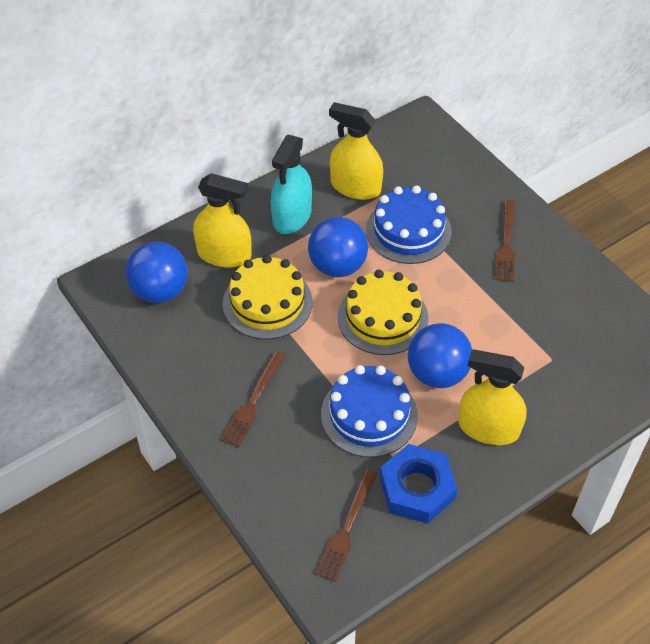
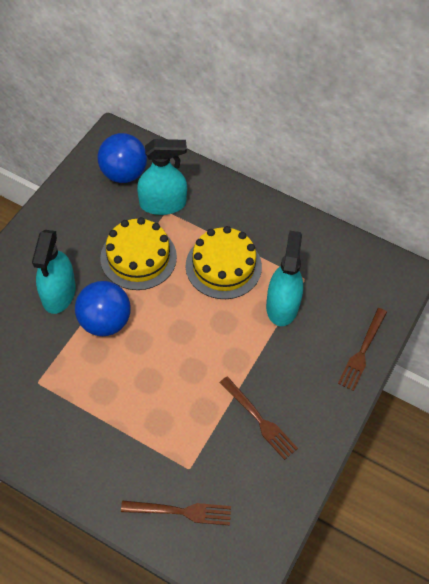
blue ball: [126,242,188,303] [308,217,368,277] [408,323,472,388] = 3 -> [75,281,131,336] [98,133,147,183] = 2
blue cake: [321,365,418,458] [366,186,452,264] = 2 -> none = 0
blue nut: [380,444,458,523] = 1 -> none = 0
turquoise spray bottle: [271,135,312,234] = 1 -> [32,230,76,314] [137,139,187,215] [266,231,303,326] = 3
yellow spray bottle: [193,173,252,268] [329,102,383,200] [458,350,527,445] = 3 -> none = 0

